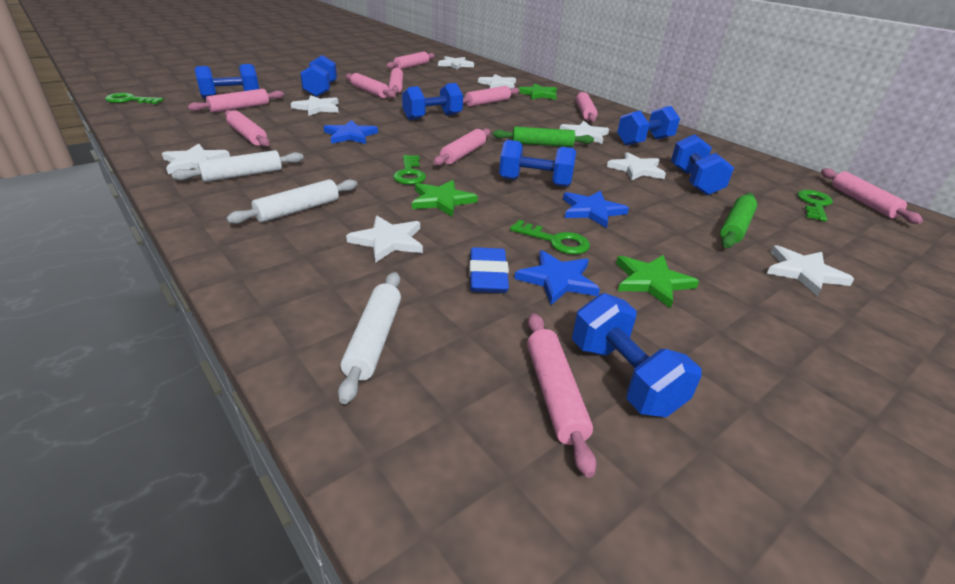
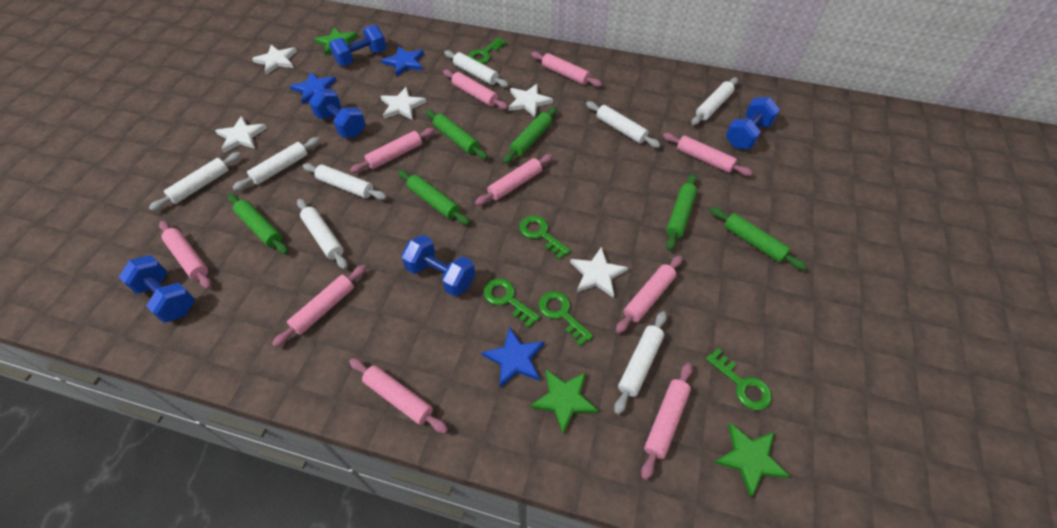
blue dumbbell: [195,64,259,99] [300,55,337,97] [402,83,463,120] [499,140,576,187] [572,293,702,417] [617,106,680,146] [671,134,734,195] = 7 -> [119,255,195,323] [309,89,366,138] [329,25,386,66] [401,235,475,297] [726,97,780,149] = 5
blue eraser: [469,247,509,293] = 1 -> none = 0
green key: [105,93,164,104] [393,155,426,185] [510,220,590,254] [797,190,833,222] = 4 -> [468,38,507,64] [483,278,540,328] [519,215,571,260] [539,291,593,346] [706,348,772,410] = 5
green rolling pin: [493,126,594,147] [720,193,757,248] = 2 -> [228,194,288,254] [398,170,470,225] [426,110,488,160] [503,107,557,164] [666,174,697,250] [710,207,807,270] = 6
white rolling pin: [171,150,304,182] [226,179,357,224] [338,272,401,404] = 3 -> [149,152,241,211] [232,137,320,191] [297,199,348,269] [302,163,387,200] [444,50,509,88] [586,101,661,148] [614,311,667,415] [691,77,738,125] = 8
white star: [162,143,230,174] [291,95,339,116] [346,216,423,263] [438,56,474,70] [478,74,516,89] [560,121,609,144] [607,152,666,180] [767,245,854,296] = 8 -> [215,116,267,153] [252,45,297,75] [380,87,427,120] [508,84,553,117] [570,247,628,297] = 5

